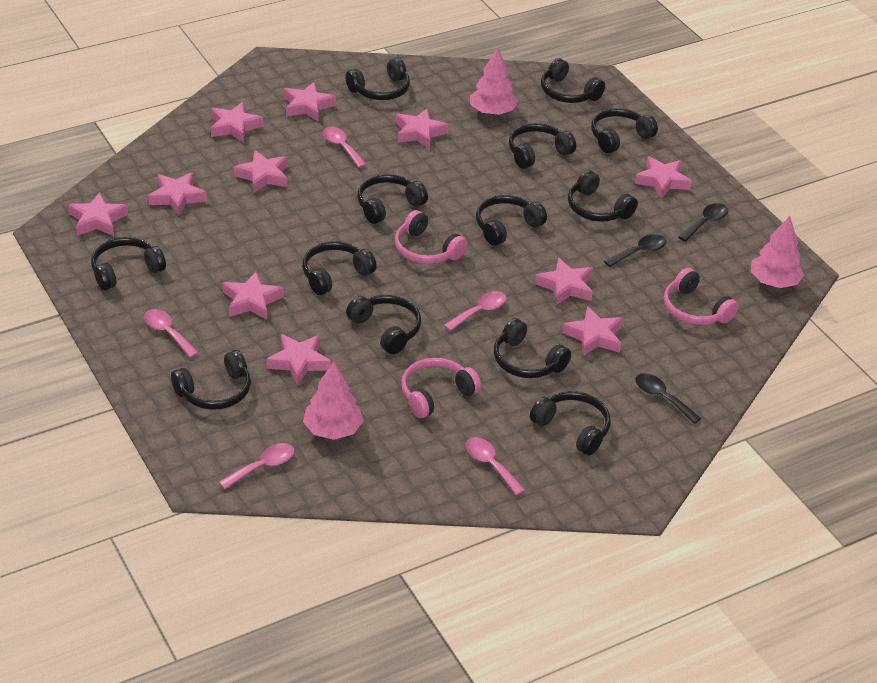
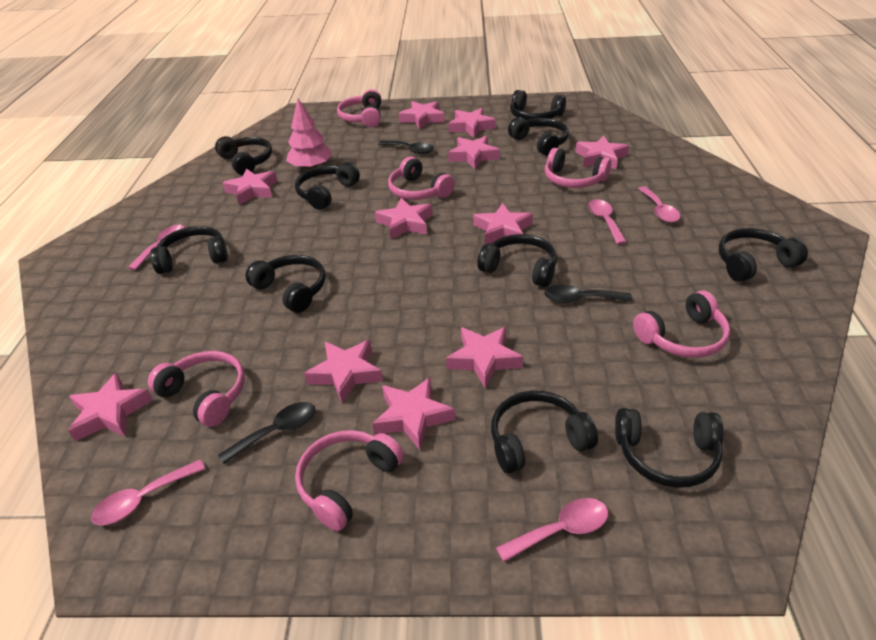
black headphones: [91,237,166,290] [171,350,251,410] [302,241,377,295] [345,58,410,100] [346,295,421,354] [357,174,428,224] [476,195,547,246] [494,318,571,378] [509,123,576,169] [530,391,611,456] [541,58,605,103] [568,170,638,222] [591,108,658,153] = 13 -> [150,226,228,274] [215,136,272,175] [245,255,326,313] [295,162,360,210] [477,234,557,287] [491,390,598,474] [508,117,569,156] [510,90,566,120] [615,408,724,488] [719,228,808,282] = 10
pink headphones: [395,210,467,264] [401,358,481,418] [664,268,739,325] = 3 -> [148,351,245,427] [295,430,404,531] [337,89,381,127] [388,157,455,200] [545,148,611,188] [633,290,730,358] = 6
pink tree: [303,361,364,440] [470,48,518,115] [751,216,804,288] = 3 -> [286,99,333,170] = 1

